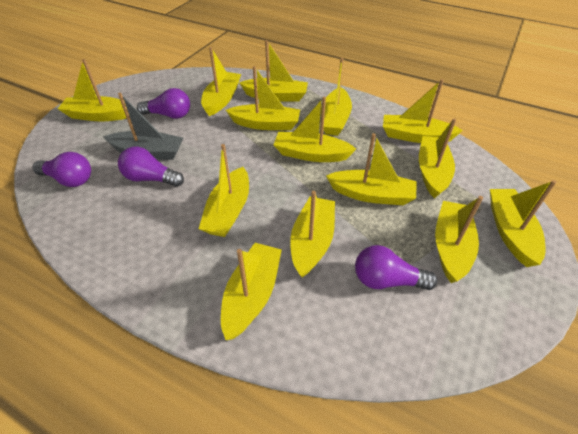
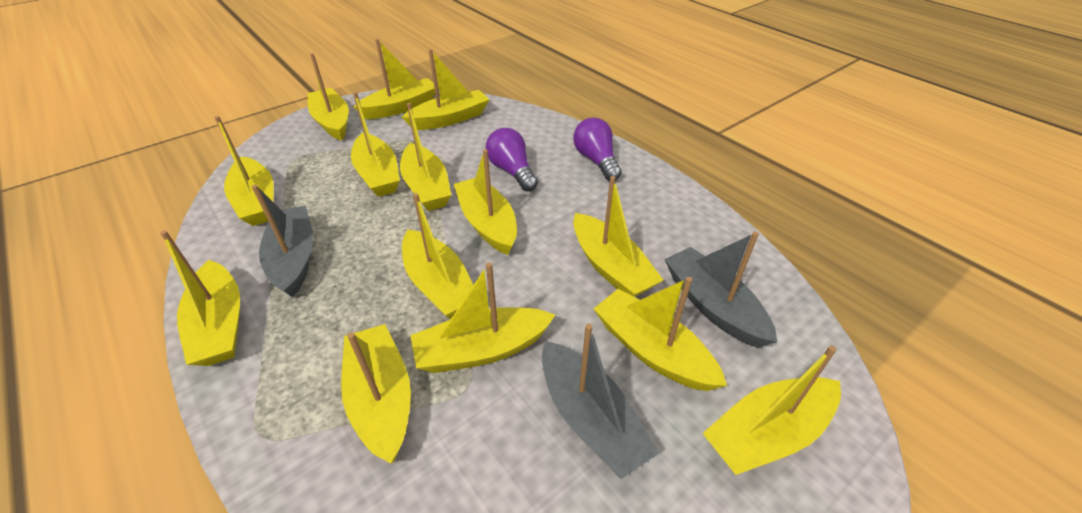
grey boat: [103,93,183,160] = 1 -> [252,184,313,298] [542,323,659,479] [665,232,777,348] = 3
purple light bulb: [32,152,91,187] [118,146,184,187] [137,88,190,119] [355,245,438,290] = 4 -> [485,128,538,192] [573,117,622,181] = 2

